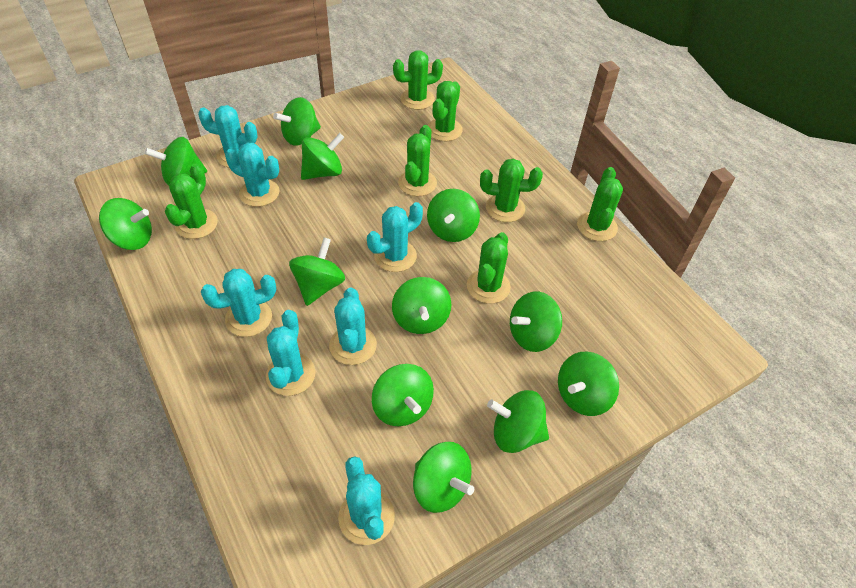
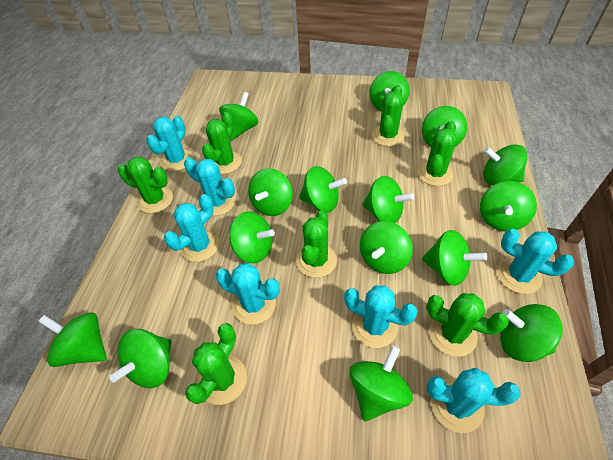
green spinning top: [99,198,152,250] [145,137,207,185] [273,97,321,146] [289,237,345,306] [301,133,344,180] [372,364,434,426] [392,277,451,334] [413,442,474,513] [427,189,480,242] [487,390,549,453] [510,291,562,352] [558,352,619,416] = 12 -> [38,312,107,367] [109,329,172,388] [219,92,259,140] [229,211,275,263] [248,168,293,216] [299,166,347,213] [349,346,413,421] [360,221,413,274] [362,176,414,223] [369,71,410,111] [422,106,467,147] [422,230,488,286] [480,181,537,231] [483,144,528,185] [500,304,563,362] = 15

